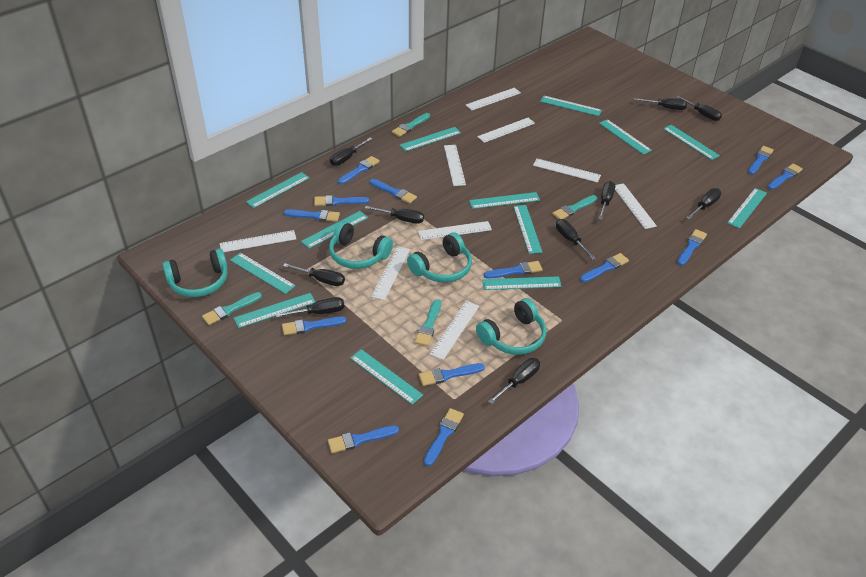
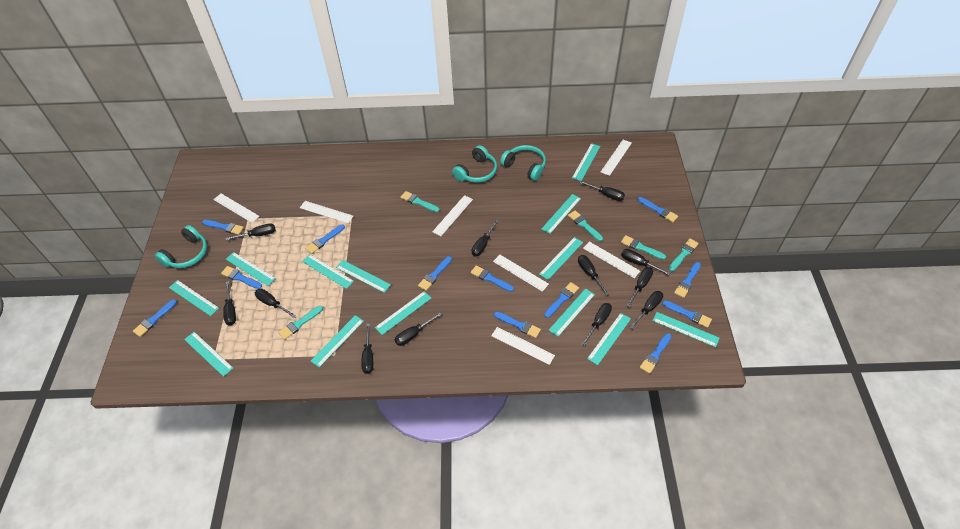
black screwdriver: [276,297,345,317] [283,263,345,286] [330,137,373,166] [365,206,424,224] [488,358,540,404] [556,219,596,260] [599,181,615,220] [634,98,687,110] [676,95,722,121] [686,188,721,219] = 10 -> [223,281,236,326] [226,224,276,240] [255,289,296,318] [361,324,373,374] [395,312,442,346] [472,220,499,256] [578,255,609,295] [579,181,625,201] [582,303,612,346] [621,249,670,275] [626,267,653,307] [630,291,663,329] = 12
blue brush: [282,317,346,335] [284,210,340,222] [314,195,369,206] [328,425,399,453] [338,156,380,184] [370,179,417,204] [419,363,485,386] [424,408,464,466] [484,261,543,279] [580,253,629,282] [677,229,707,266] [748,146,774,174] [768,164,803,190] = 13 -> [133,299,177,337] [202,220,244,235] [221,266,262,289] [305,225,345,254] [418,256,452,291] [471,265,514,292] [494,312,541,338] [544,282,579,318] [637,197,678,223] [640,333,671,374] [662,300,712,328] [674,262,701,298] = 12
turquoise brush: [202,292,262,325] [392,113,430,137] [414,299,441,346] [552,195,597,219] = 4 -> [278,306,323,340] [400,191,440,212] [568,210,603,241] [621,235,666,260] [669,239,699,271] = 5
turquoise headphones: [162,248,228,297] [329,221,393,269] [407,232,472,282] [476,298,546,355] = 4 -> [155,225,207,268] [452,145,497,183] [500,145,546,181] = 3
white ruler: [220,230,296,252] [371,246,410,300] [418,221,492,240] [429,301,479,360] [444,145,466,186] [466,88,521,110] [477,118,535,143] [533,159,601,183] [615,183,657,229] = 9 -> [213,193,260,223] [300,201,353,224] [432,195,473,236] [491,327,555,365] [493,255,549,292] [583,242,640,278] [601,140,632,176] = 7

